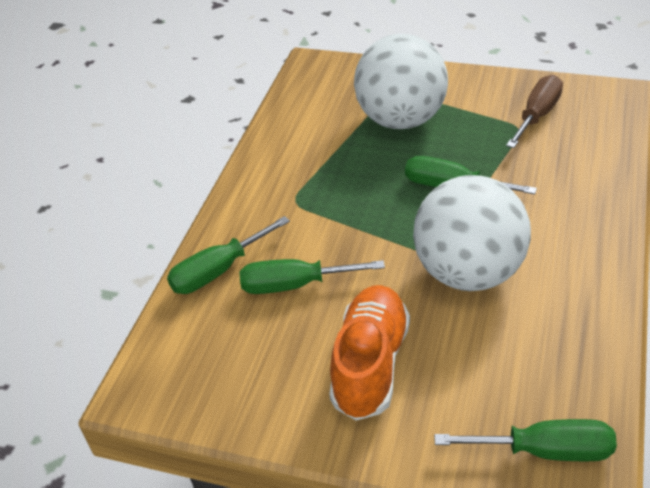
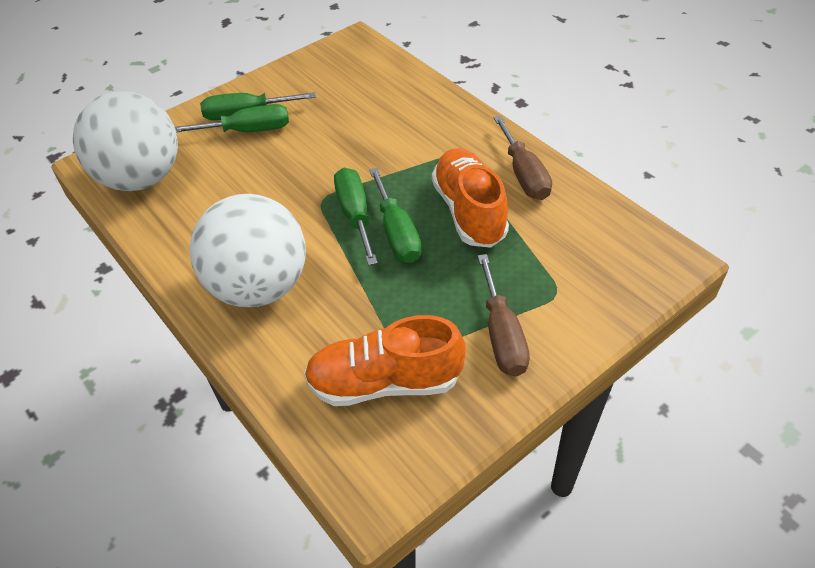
brown screwdriver: [506,75,563,148] = 1 -> [478,254,530,376] [494,116,552,200] = 2
orange shoe: [329,285,410,421] = 1 -> [304,315,466,406] [432,148,509,248] = 2

